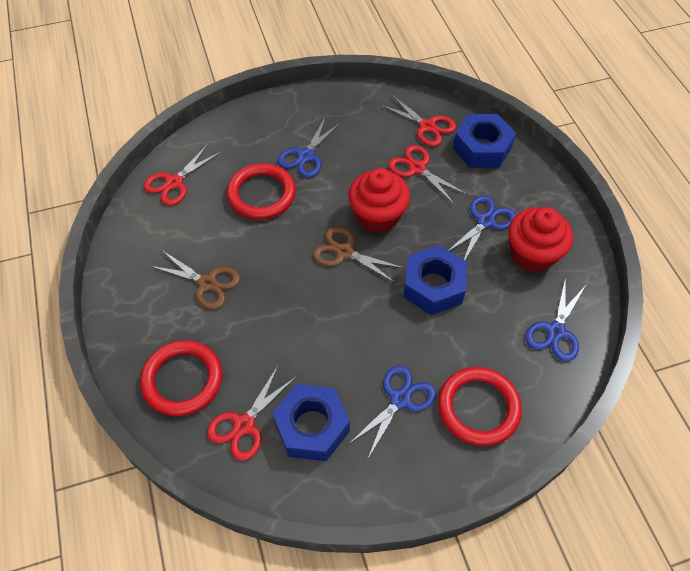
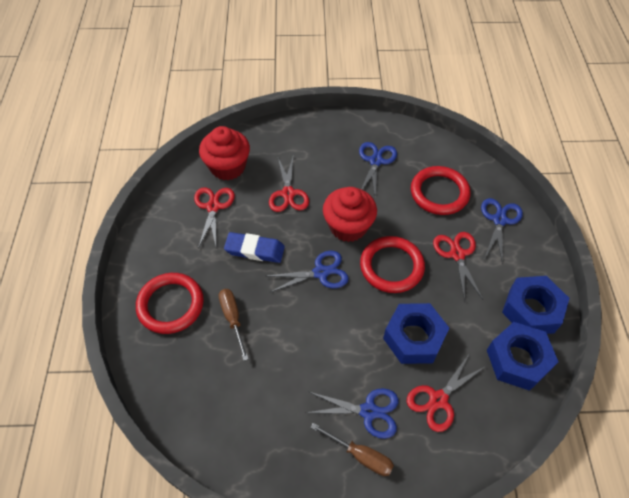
blue eraser: none = 0 -> [224,232,285,263] = 1
brown scissors: [150,250,240,310] [313,226,404,283] = 2 -> none = 0
brown screwdriver: none = 0 -> [219,289,248,361] [310,423,394,476] = 2

